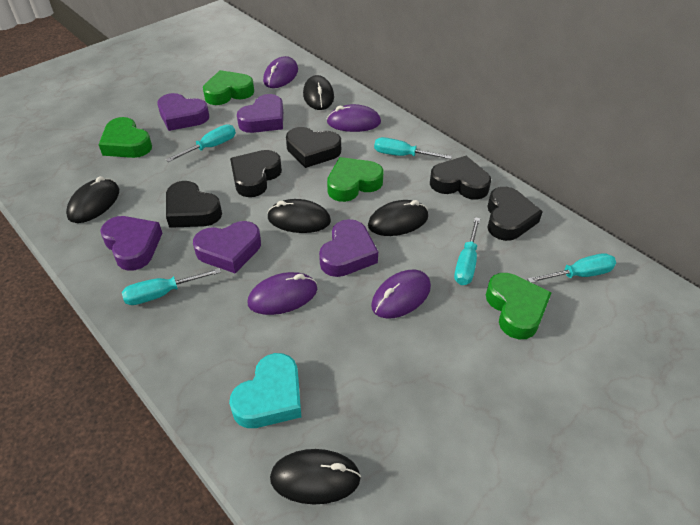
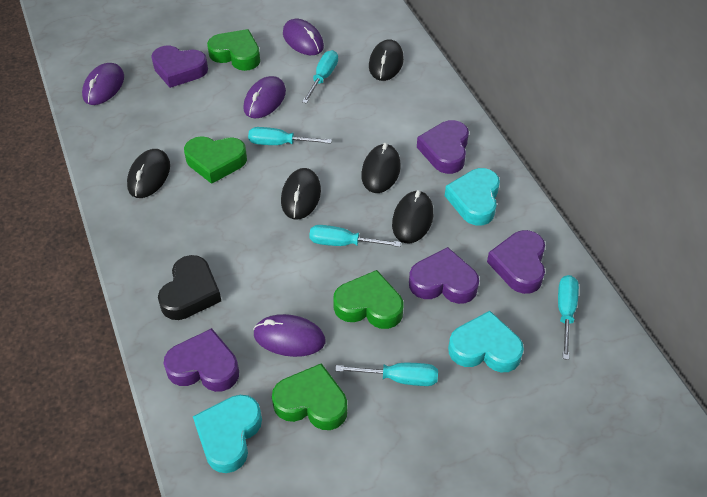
black heart: [166,181,222,228] [230,150,282,197] [286,127,341,168] [430,156,491,200] [487,187,543,241] = 5 -> [158,255,221,320] = 1
turquoise heart: [229,353,301,428] = 1 -> [193,395,262,473] [445,168,500,226] [448,311,524,372] = 3

